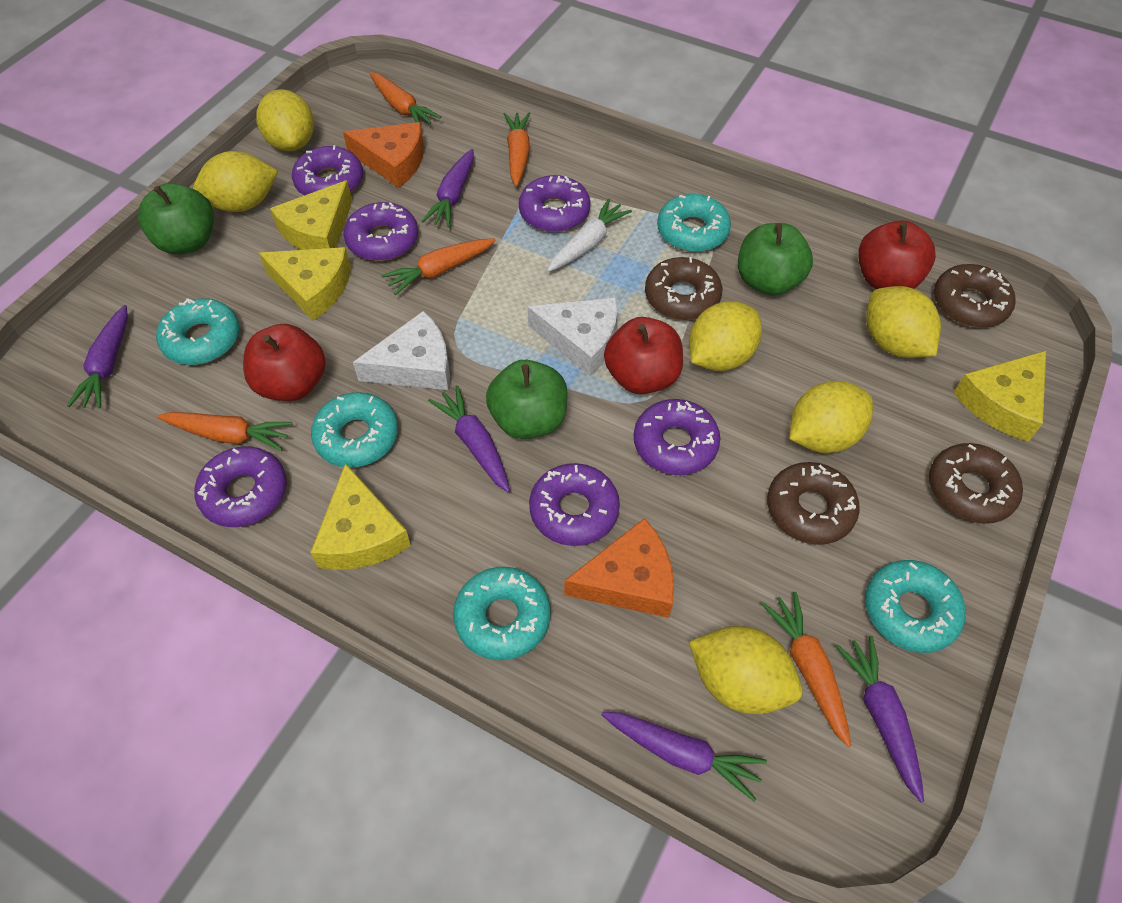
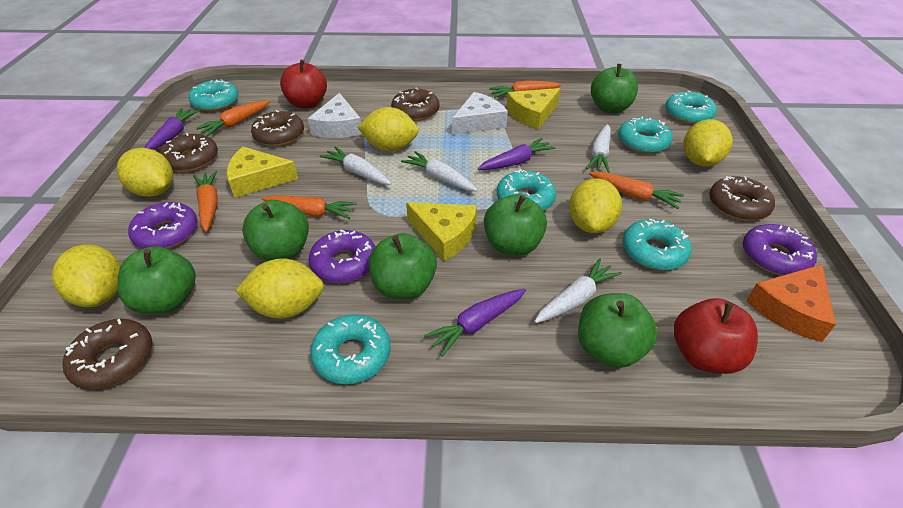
brown donut: [645,257,722,320] [767,462,860,545] [929,443,1023,524] [934,264,1016,328] = 4 -> [62,319,152,389] [160,133,218,172] [251,110,304,146] [391,88,439,121] [709,176,775,221] = 5
green apple: [138,183,214,255] [486,360,568,439] [738,223,813,296] = 3 -> [118,246,196,314] [242,200,309,261] [369,233,437,299] [484,194,547,255] [578,293,658,368] [591,64,638,113] = 6
orange cheese: [343,122,424,188] [564,518,674,618] = 2 -> [746,264,836,342] = 1
purple carrot: [67,305,128,408] [422,149,474,227] [428,385,510,492] [601,712,767,802] [835,636,924,802] = 5 -> [144,108,199,150] [423,289,526,357] [478,138,555,170] = 3
purple donut: [194,447,287,527] [292,145,363,196] [344,202,418,261] [519,175,591,232] [529,463,620,546] [634,399,720,475] = 6 -> [128,202,198,249] [309,230,375,283] [743,224,817,276] = 3
red apple: [243,324,326,401] [604,317,683,394] [858,220,936,289] = 3 -> [280,60,327,109] [674,298,758,374] = 2
turquoise donut: [156,298,239,365] [311,392,398,468] [453,567,550,660] [657,194,731,252] [865,560,966,653] = 5 -> [189,79,238,111] [310,314,390,384] [497,169,556,211] [618,117,672,153] [623,218,692,270] [665,90,717,124] = 6
white carrot: [547,199,632,272] = 1 -> [320,146,392,185] [401,151,478,191] [534,259,622,323] [586,124,611,173] = 4
yellow cheese: [259,247,351,321] [270,180,352,250] [310,463,411,570] [954,351,1046,441] = 4 -> [227,147,298,198] [406,202,477,261] [506,88,560,130] = 3

